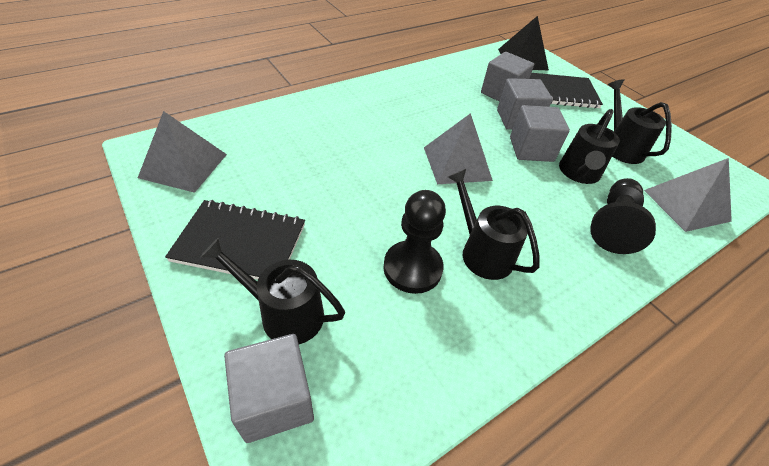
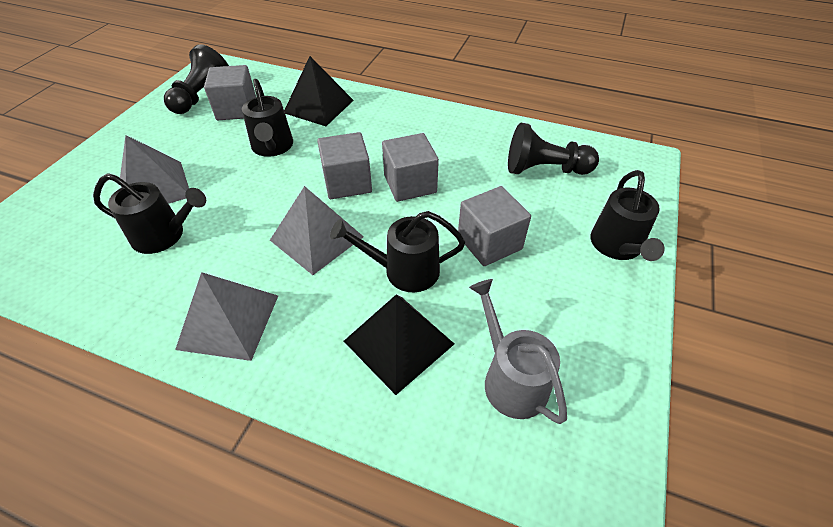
black notebook: [165,200,305,280] [529,73,603,109] = 2 -> none = 0
black pyramid: [498,16,549,70] = 1 -> [284,56,354,126] [344,294,454,395] = 2
grey watering can: none = 0 -> [469,279,567,424] = 1

